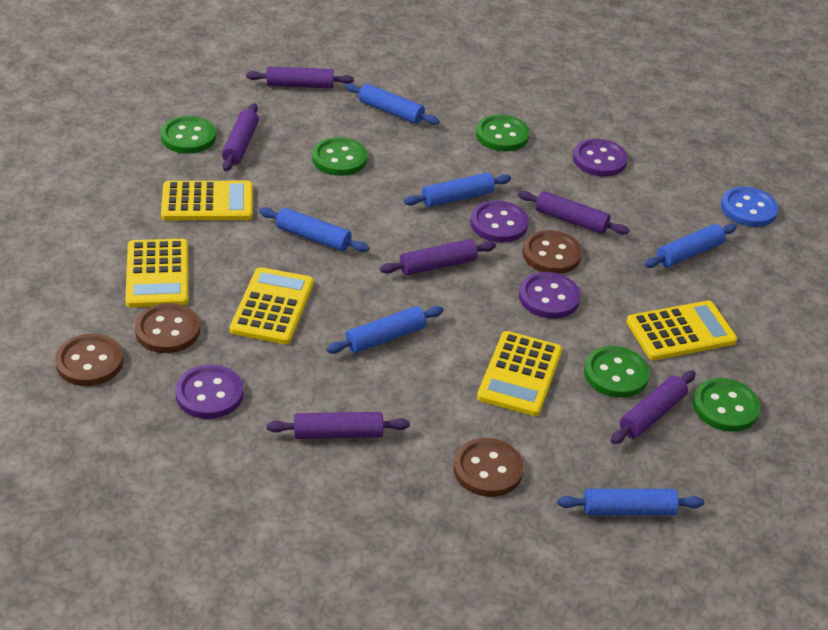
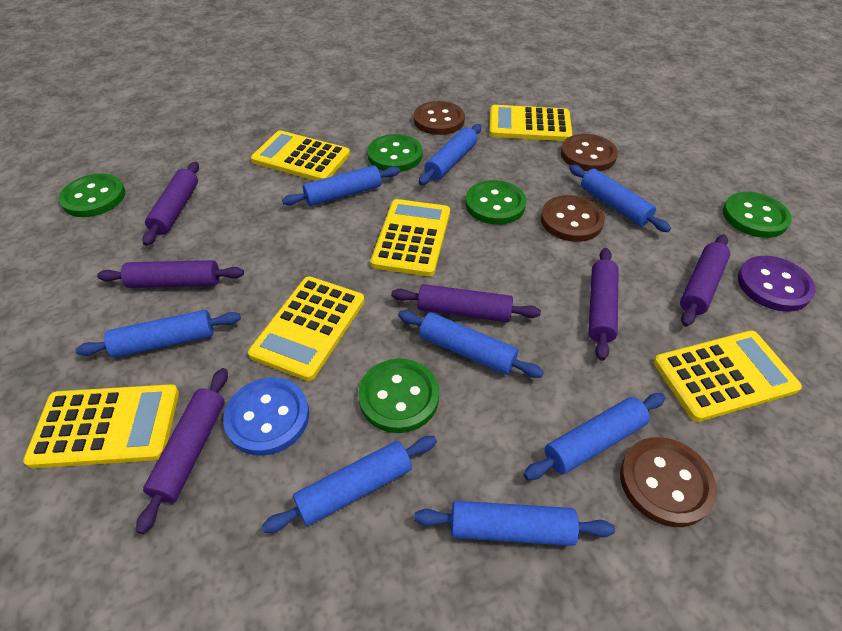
blue rolling pin: [259,207,369,252] [327,306,444,354] [345,83,440,125] [404,172,511,207] [557,489,704,515] [644,224,737,268] = 6 -> [75,310,241,358] [262,436,437,533] [282,165,400,206] [398,310,544,378] [414,501,615,546] [419,124,481,185] [524,393,666,480] [569,165,671,232] = 8
purple button: [175,364,244,419] [470,200,529,243] [519,272,581,319] [573,139,628,177] = 4 -> [738,256,816,312] = 1
yellow calculator: [125,239,188,308] [161,181,253,220] [230,267,314,344] [477,331,562,416] [626,301,737,360] = 5 -> [23,384,179,468] [248,276,365,381] [251,130,350,181] [371,199,450,276] [489,105,572,141] [653,331,802,422] = 6

